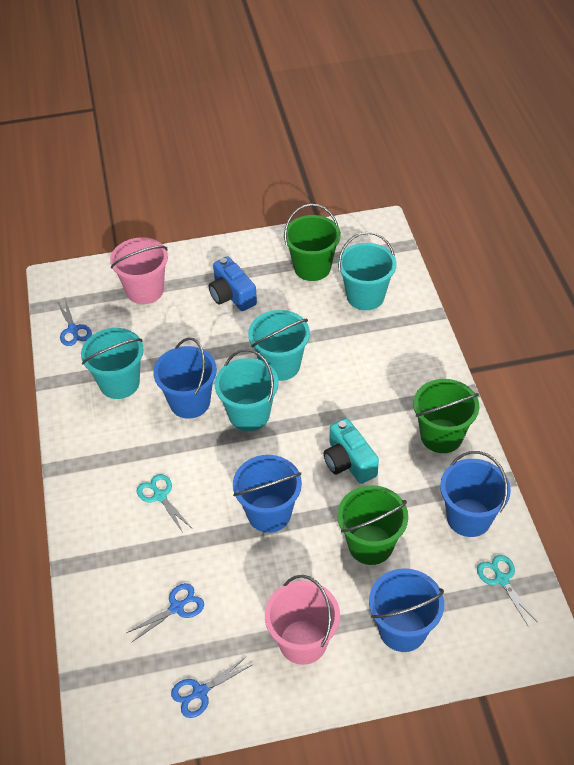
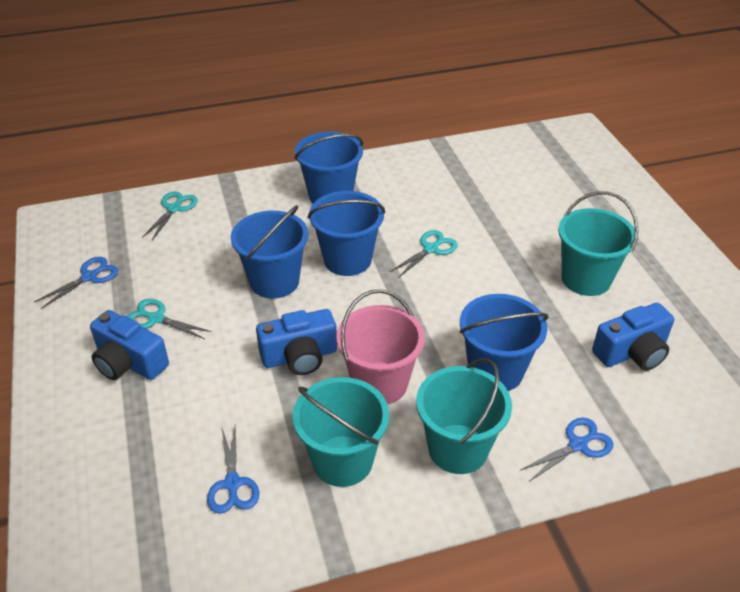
blue camera: [209,256,257,311] = 1 -> [90,310,169,380] [256,309,337,375] [592,303,674,371] = 3
green bucket: [284,204,341,281] [337,485,408,565] [413,379,479,453] = 3 -> none = 0
pink bucket: [110,237,168,304] [265,575,340,665] = 2 -> [336,289,425,404] = 1
turquoise bucket: [81,328,143,399] [215,349,279,431] [248,310,310,381] [338,232,397,310] = 4 -> [293,377,389,487] [416,358,512,474] [558,191,639,296] = 3
turquoise camera: [324,418,379,484] = 1 -> none = 0
turquoise scissors: [137,474,192,533] [477,555,537,625] = 2 -> [127,299,212,339] [142,191,198,240] [389,230,458,278] = 3

